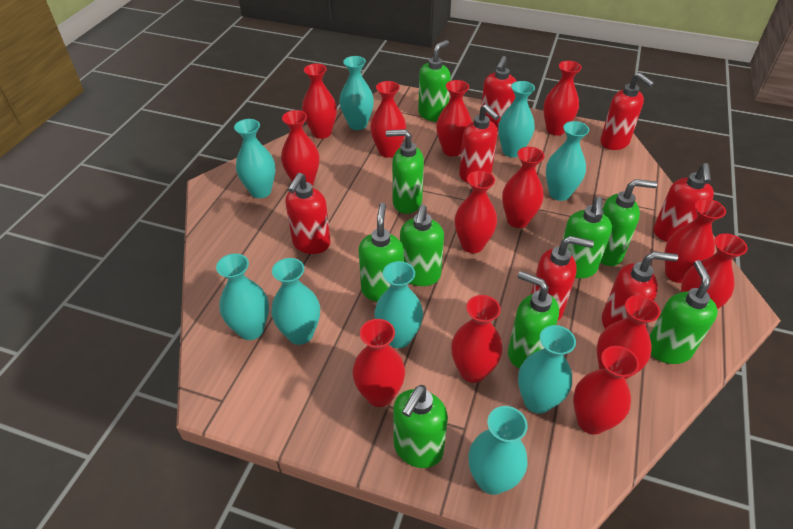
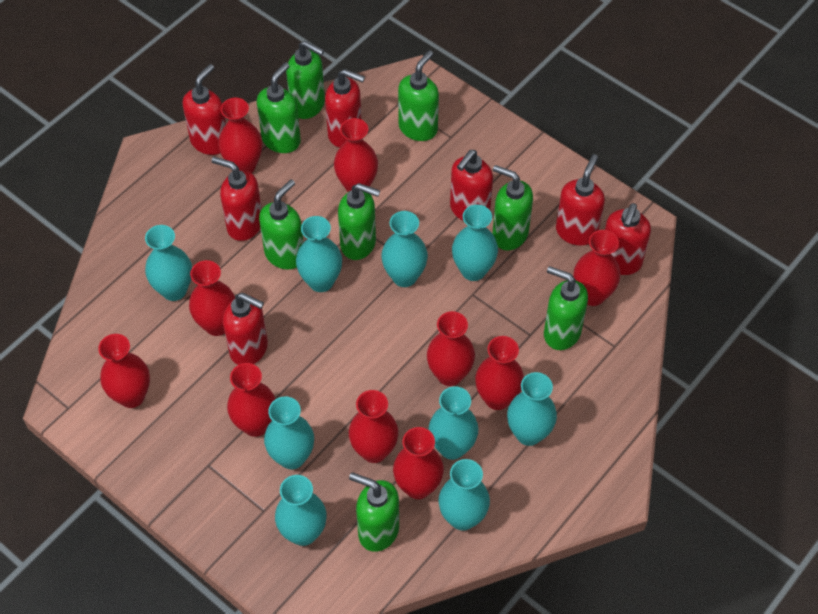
green soap dispenser: [359,203,404,302] [386,129,424,214] [393,385,448,468] [400,204,444,286] [418,40,451,122] [508,271,559,369] [562,197,612,278] [600,179,657,266] [649,260,718,364] = 9 -> [257,62,301,153] [259,179,304,269] [286,41,325,119] [338,183,380,260] [349,472,399,552] [398,50,439,141] [492,165,533,250] [544,266,588,350] = 8
red vase: [281,110,319,185] [302,64,337,139] [352,319,405,407] [370,81,406,157] [436,80,472,157] [451,295,503,383] [455,170,497,253] [502,147,545,228] [543,61,582,135] [573,346,639,435] [597,295,660,380] [665,199,726,283] [681,233,748,309] = 13 -> [98,334,150,408] [189,260,235,336] [218,98,262,173] [227,363,276,437] [334,118,378,192] [349,390,399,463] [393,427,444,499] [427,311,475,386] [475,336,524,410] [574,230,621,306] = 10

